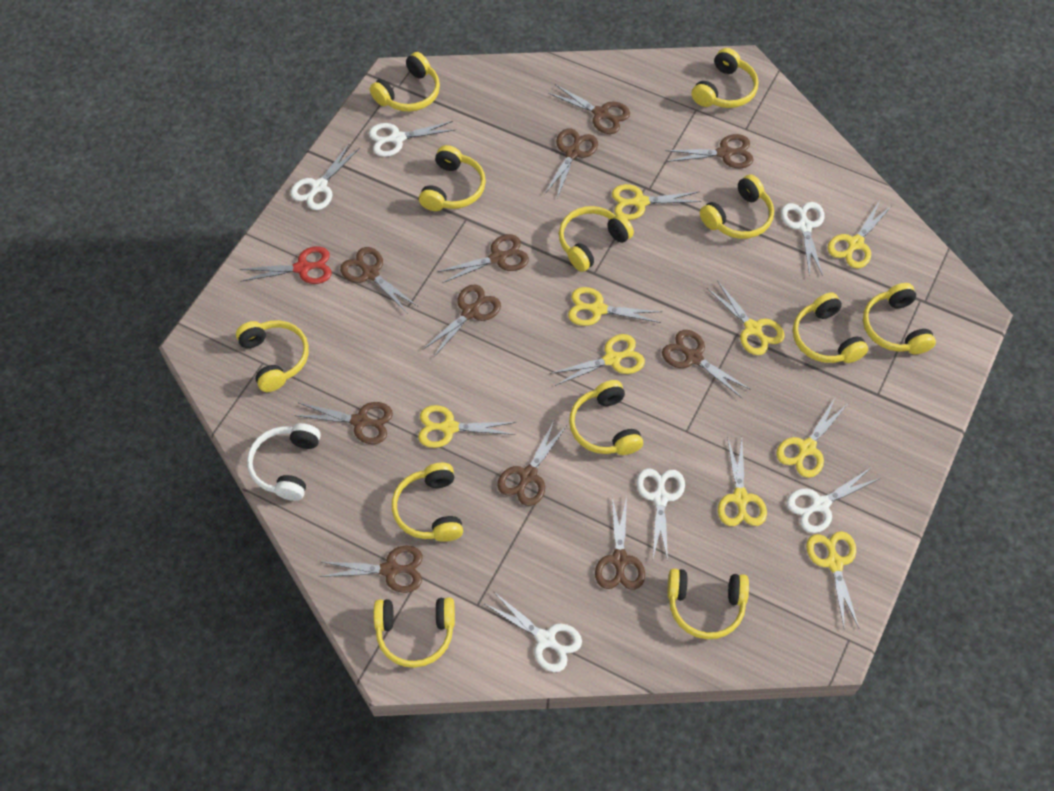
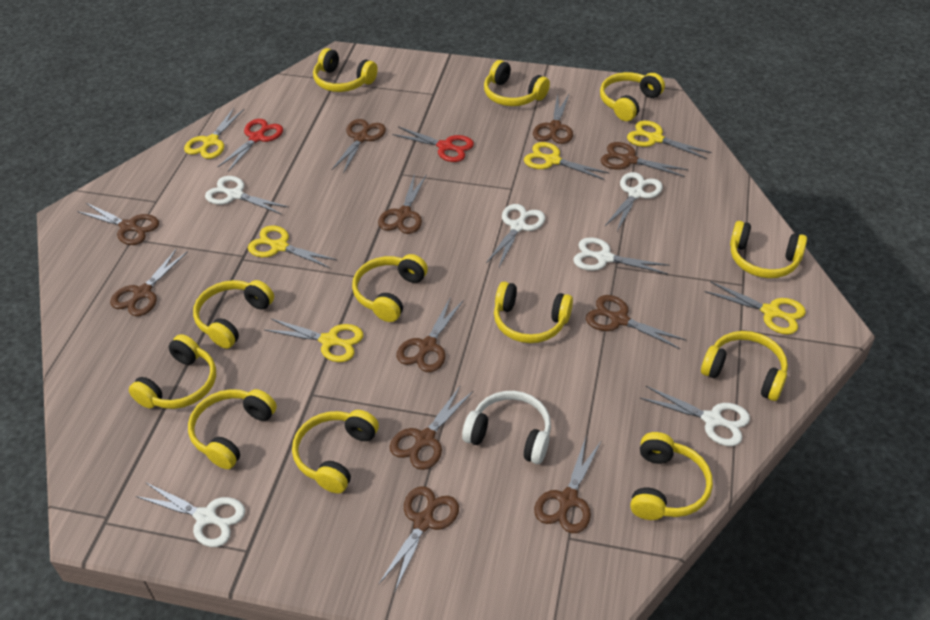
red scissors: [239,246,332,284] = 1 -> [218,119,283,172] [392,127,474,162] = 2
yellow scissors: [418,405,516,448] [550,334,645,386] [568,287,662,326] [612,184,702,220] [707,280,784,355] [718,437,767,526] [776,398,848,478] [806,531,859,628] [828,201,891,268] = 9 -> [184,108,244,159] [248,226,337,268] [265,318,363,362] [524,142,609,180] [627,121,712,159] [704,281,806,335] = 6

